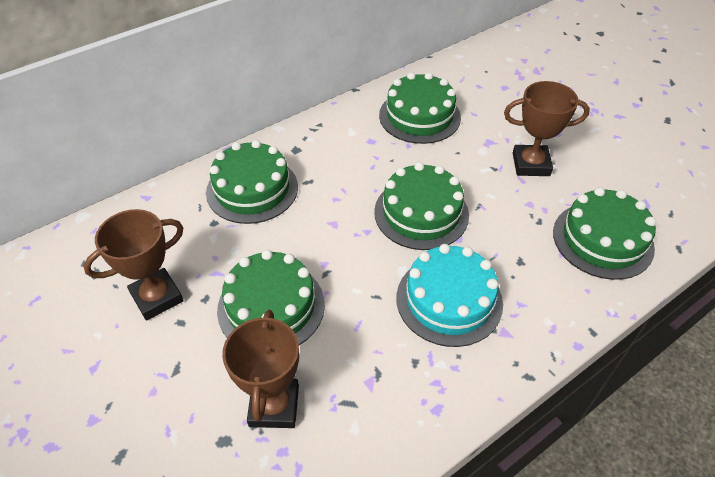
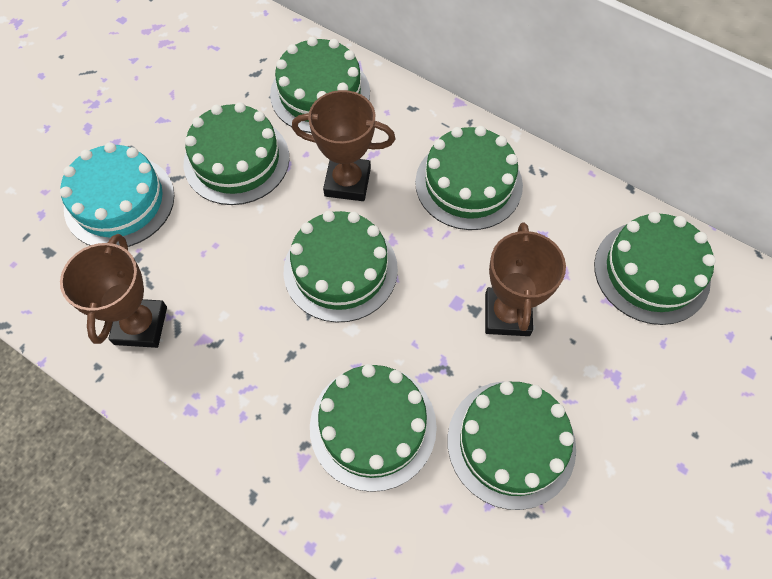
green cake: [206,140,298,224] [217,250,325,345] [374,162,469,250] [379,72,461,144] [553,187,656,280] = 5 -> [184,102,289,205] [270,37,370,133] [284,211,398,323] [310,364,437,492] [415,126,523,230] [447,381,576,510] [594,212,716,325] = 7

